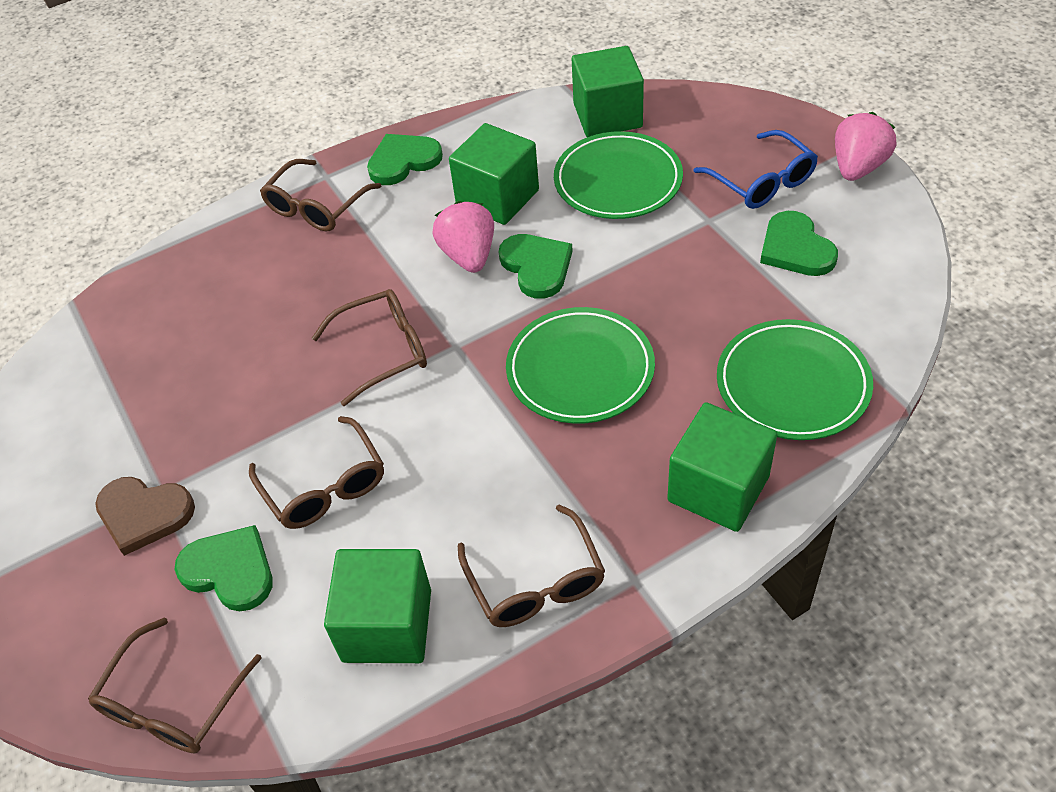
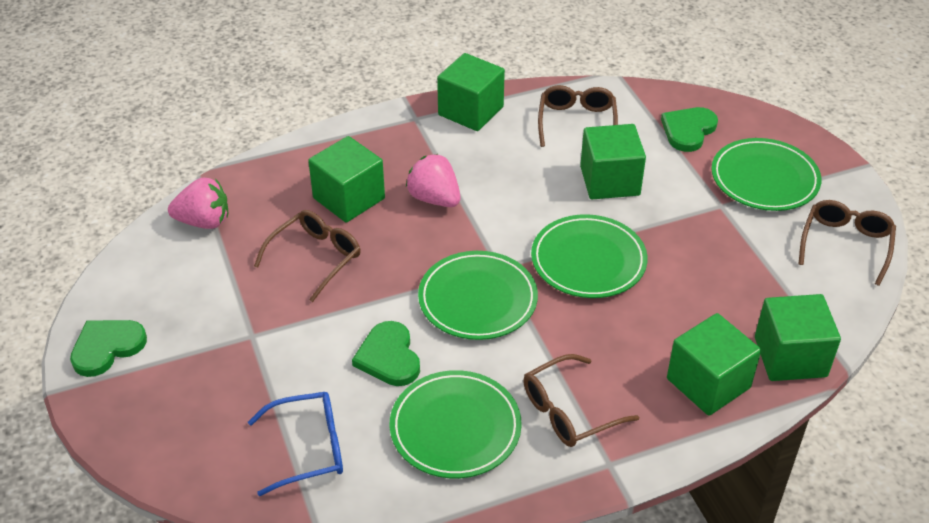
brown glasses: [88,617,262,753] [249,416,384,529] [260,159,381,231] [312,289,427,406] [458,504,605,627] = 5 -> [254,210,361,302] [523,354,639,447] [538,85,618,147] [799,200,896,286] = 4
brown heart: [95,477,195,556] = 1 -> none = 0
green cube: [324,549,431,663] [449,123,539,225] [572,46,644,137] [667,402,777,532] = 4 -> [308,136,385,222] [437,53,505,131] [580,124,646,199] [667,313,761,416] [755,294,841,381] = 5
green heart: [175,525,273,611] [367,134,443,185] [499,234,573,299] [760,211,838,276] = 4 -> [70,320,147,377] [352,321,420,386] [661,107,718,152] = 3
green plate: [506,307,655,424] [554,131,683,219] [717,319,873,440] = 3 -> [389,370,522,479] [418,251,538,340] [531,214,648,298] [711,138,821,211] = 4

